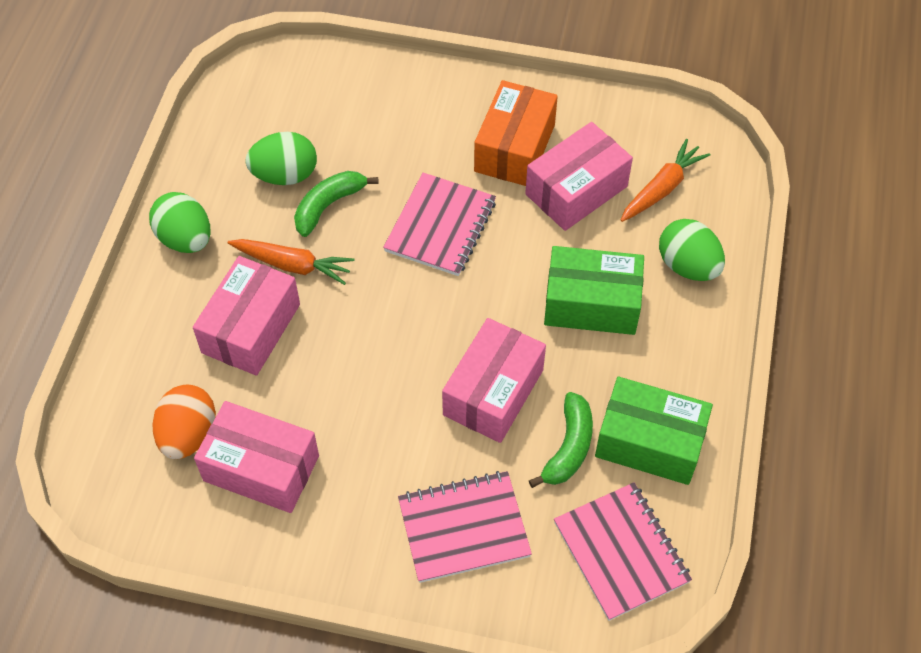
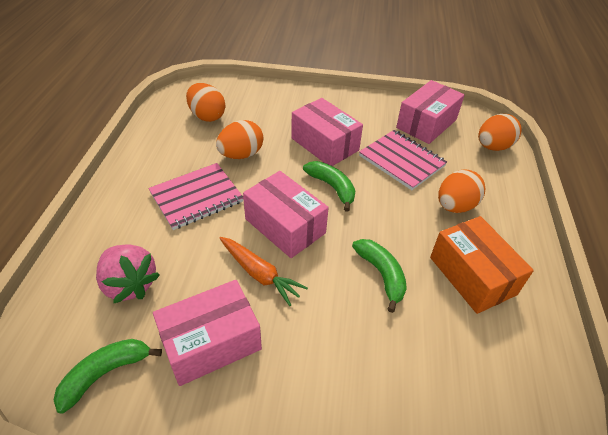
green banana: [294,171,379,237] [529,392,593,488] = 2 -> [53,339,162,414] [303,161,355,212] [352,239,407,313] = 3
green box: [544,246,644,335] [595,377,713,485] = 2 -> none = 0
green egg: [149,192,210,253] [245,132,317,185] [659,219,725,281] = 3 -> none = 0
orange carrot: [228,239,354,285] [621,139,710,222] = 2 -> [220,237,308,306] = 1
orange egg: [153,384,216,459] = 1 -> [186,83,225,122] [216,120,263,159] [438,169,485,213] [478,114,522,151] = 4
pink notebook: [383,173,496,276] [398,471,532,583] [554,482,692,621] = 3 -> [148,163,243,230] [359,130,447,190] = 2
pink strawberry: none = 0 -> [96,244,160,303] = 1

